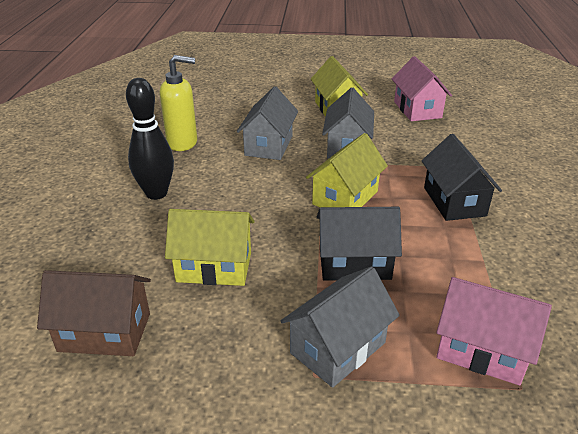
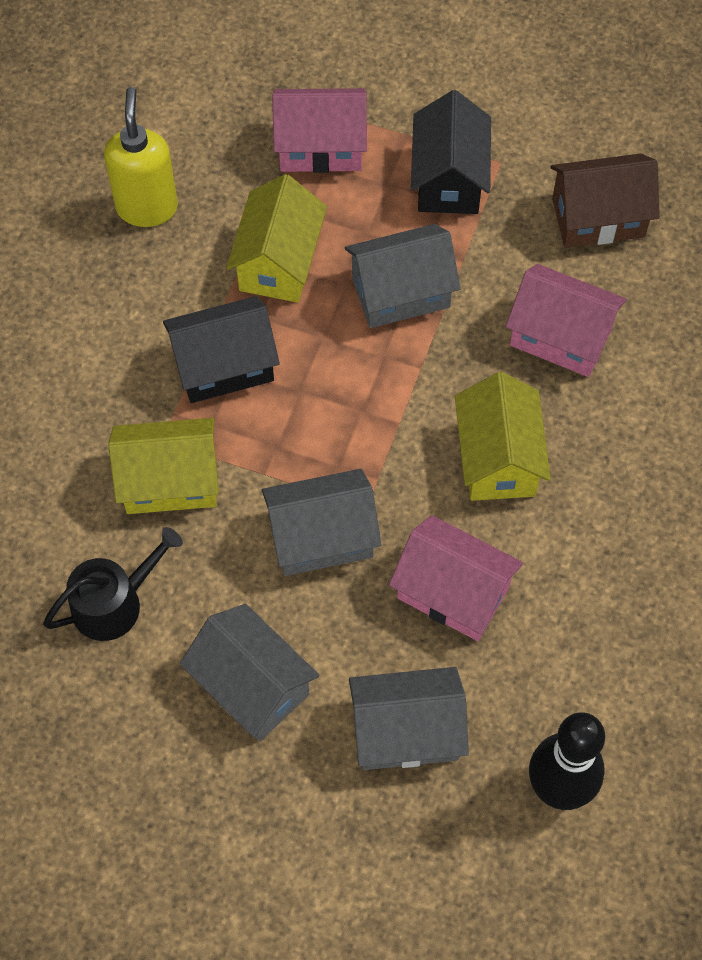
black watering can: none = 0 -> [43,527,183,641] = 1
grey house: [237,86,298,160] [281,266,400,388] [322,87,374,159] = 3 -> [180,604,319,741] [262,469,381,576] [345,224,461,328] [349,667,469,770] = 4
pink house: [392,56,452,121] [436,277,552,385] = 2 -> [272,88,367,173] [389,515,523,641] [506,264,627,377] = 3

